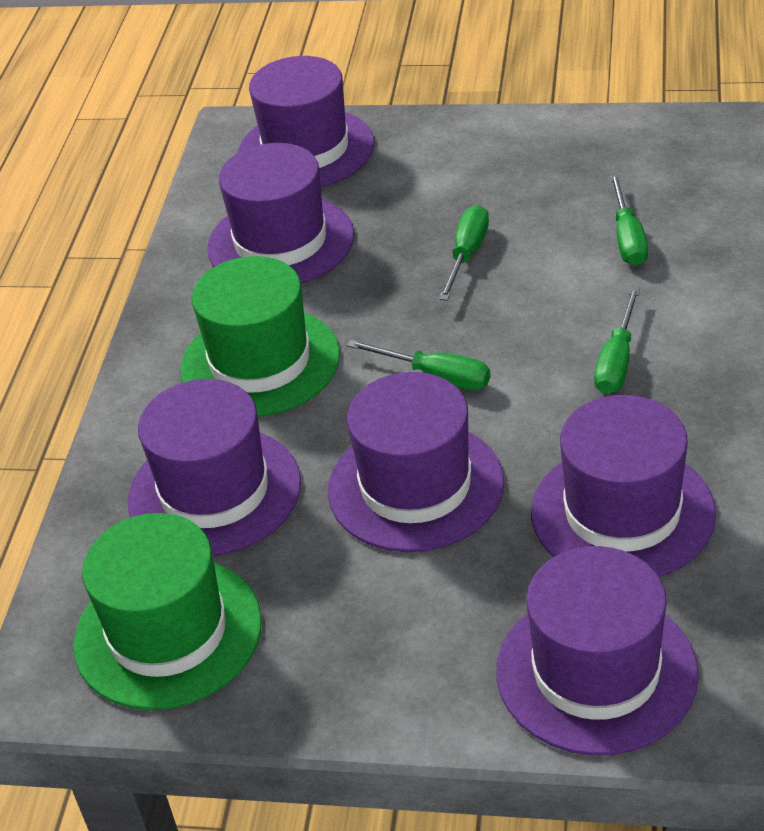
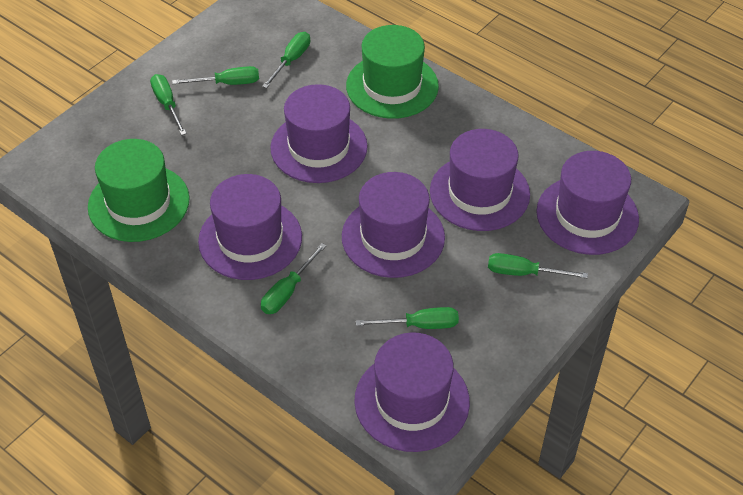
green screwdriver: [347,340,490,390] [439,205,489,301] [594,287,640,394] [610,174,648,266] = 4 -> [150,74,187,135] [172,66,259,85] [261,243,326,314] [262,32,310,88] [356,307,459,329] [488,253,588,278] = 6

